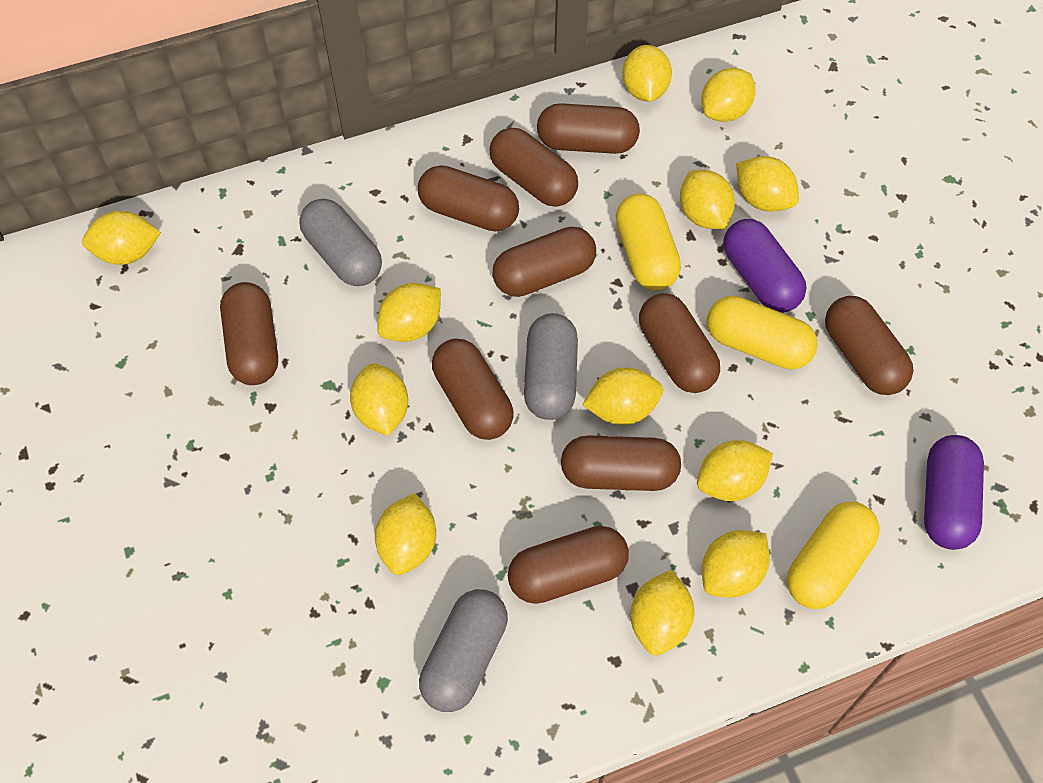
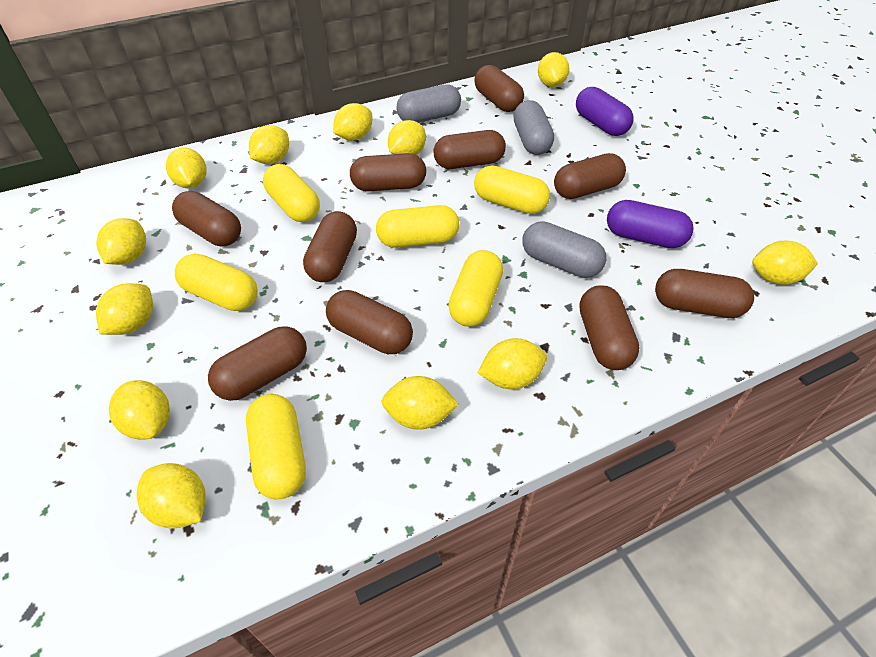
yellow capsule: [616,193,681,290] [707,296,818,369] [787,502,880,609] = 3 -> [175,254,258,311] [246,394,306,499] [263,164,320,222] [376,205,459,248] [448,250,503,327] [474,165,550,214] = 6

